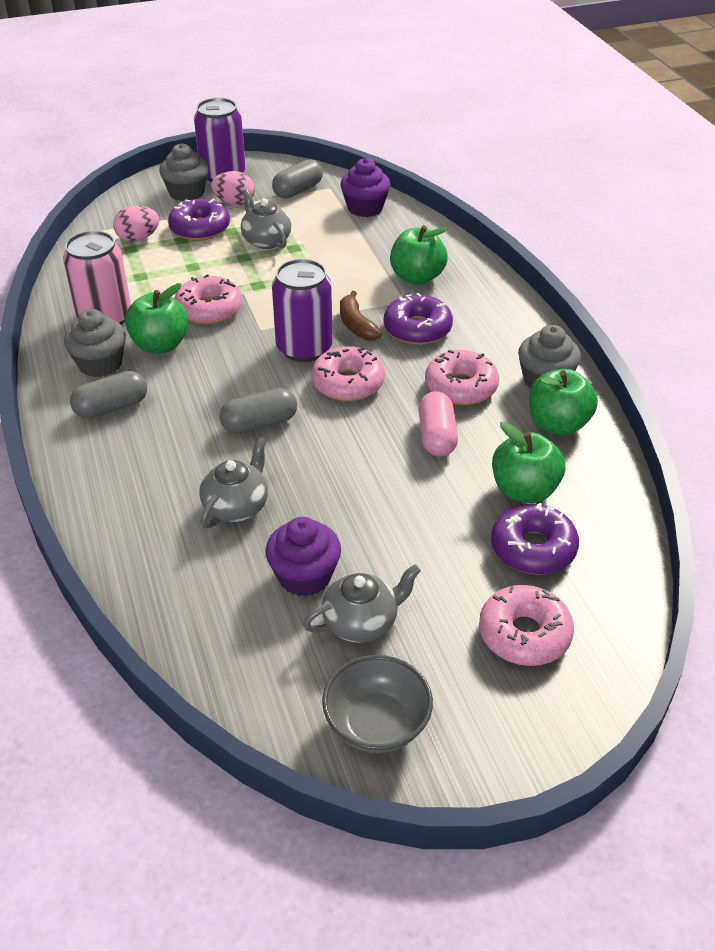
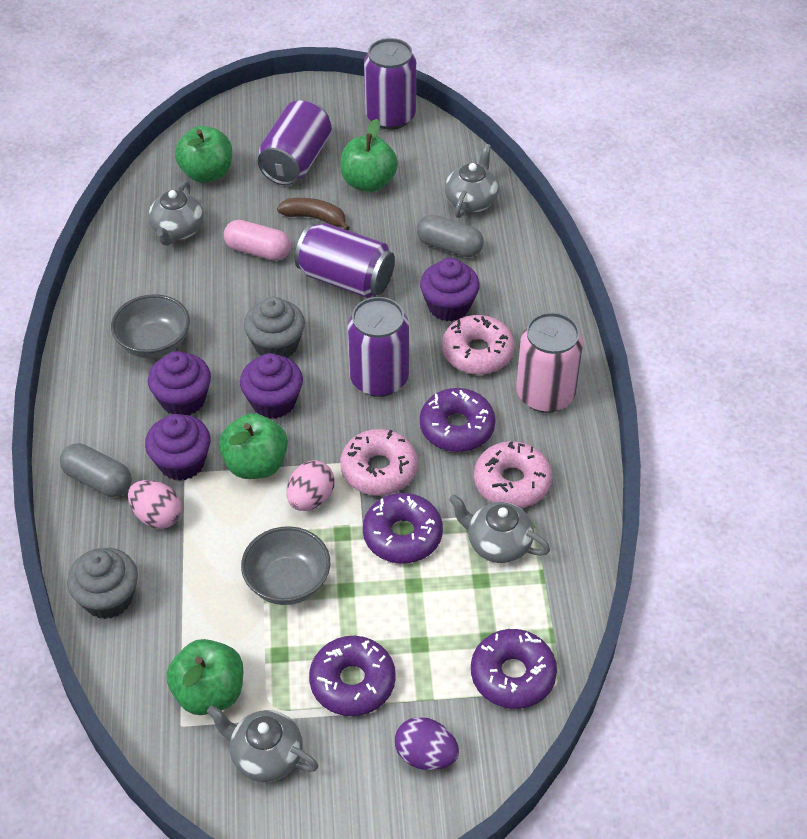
grey bowl: [322,655,433,753] = 1 -> [111,294,190,358] [241,526,330,605] = 2
grey capsule: [70,371,147,419] [220,388,297,434] [272,159,323,198] = 3 -> [60,443,132,497] [417,214,484,257] = 2
grey cupcake: [64,309,126,377] [159,144,209,201] [518,325,581,388] = 3 -> [67,548,138,619] [244,297,305,358] = 2
grey teapot: [199,437,268,528] [241,189,291,249] [303,564,421,643] = 3 -> [148,181,204,246] [207,705,318,782] [445,144,499,218] [449,494,550,563] = 4
pink donut: [174,274,242,324] [311,346,385,401] [425,350,499,405] [479,585,574,666] = 4 -> [340,429,418,496] [442,315,515,375] [474,441,552,508] = 3
purple can: [194,98,246,182] [272,259,333,362] = 2 -> [258,100,332,185] [295,223,395,298] [347,297,409,397] [364,38,416,130] = 4
purple cupcake: [265,517,341,597] [340,158,390,217] = 2 -> [145,414,211,481] [148,351,211,416] [240,353,303,419] [420,258,480,321] = 4
purple donut: [168,199,230,241] [384,293,453,345] [491,503,579,575] = 3 -> [309,636,396,716] [363,493,443,563] [420,388,496,452] [471,629,557,709] = 4
purple egg: none = 0 -> [395,717,459,770] = 1

